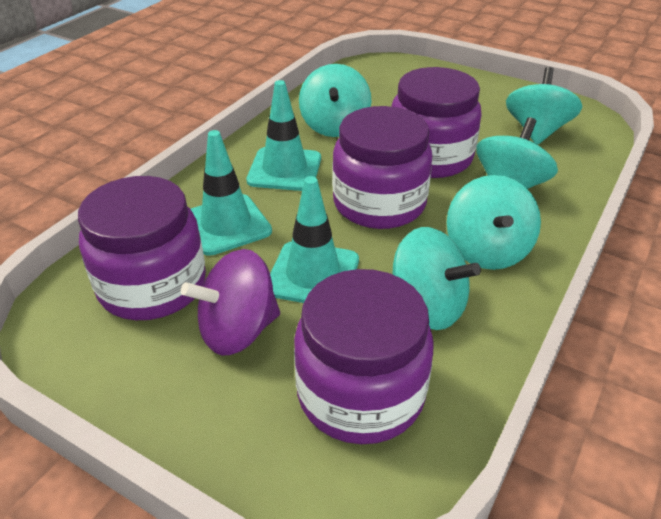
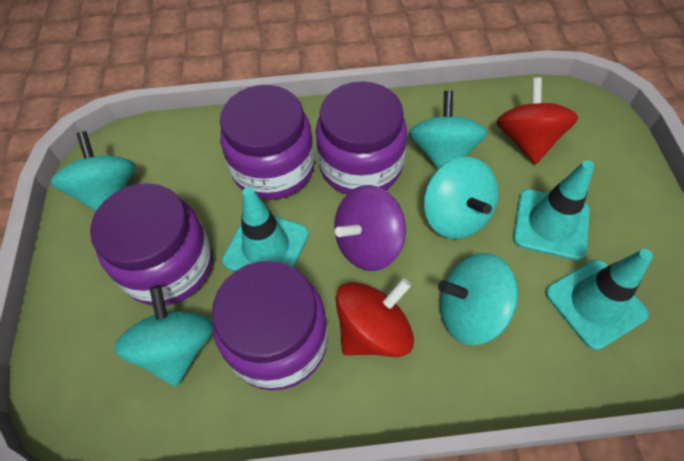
red spinning top: none = 0 -> [335,278,414,357] [496,77,578,164] = 2

